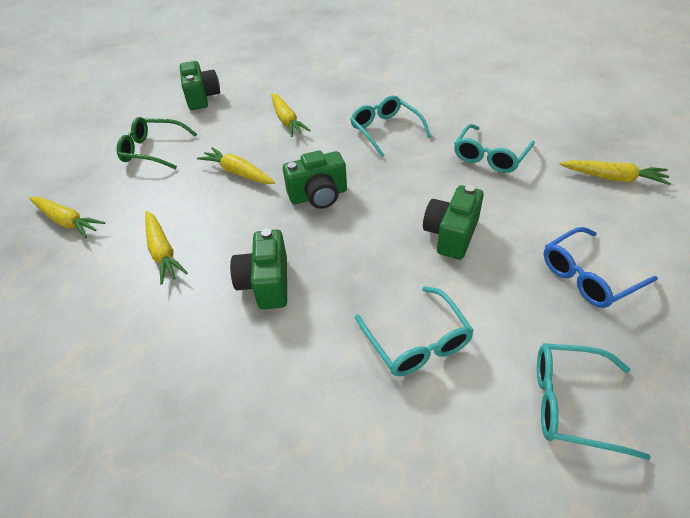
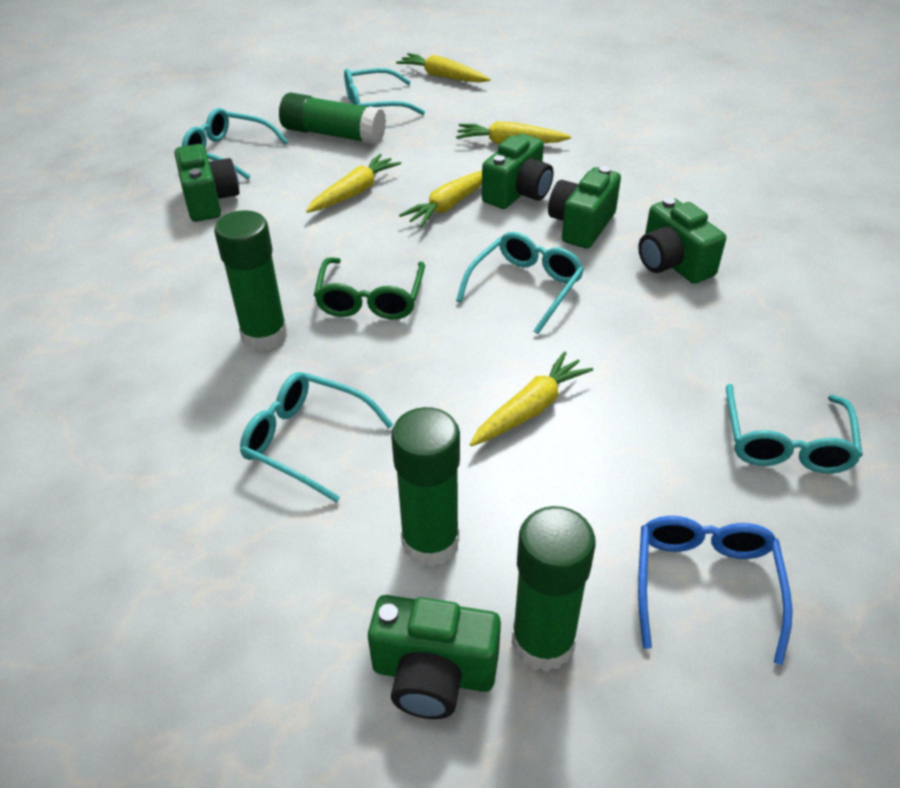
green camera: [180,61,220,110] [230,229,287,309] [283,151,347,209] [423,185,484,260] = 4 -> [174,144,240,222] [368,595,501,719] [482,134,554,209] [548,166,621,249] [638,197,726,284] = 5
green glue stick: none = 0 -> [214,210,287,351] [279,92,386,145] [391,407,460,567] [511,506,596,672] = 4
turquoise glasses: [350,95,431,157] [355,286,474,376] [454,124,535,173] [537,343,651,460] = 4 -> [182,108,288,180] [240,372,394,503] [344,68,425,115] [456,232,584,334] [726,384,863,474] = 5

